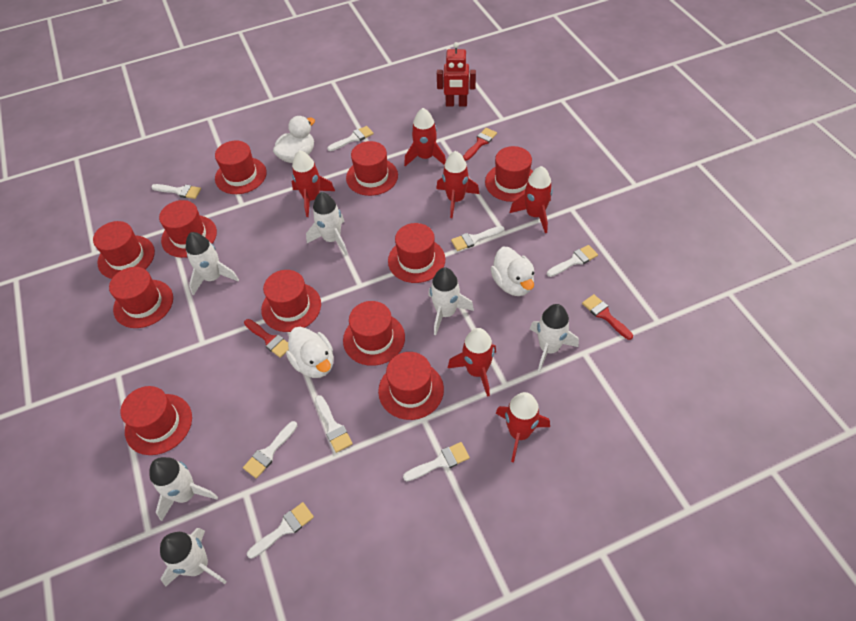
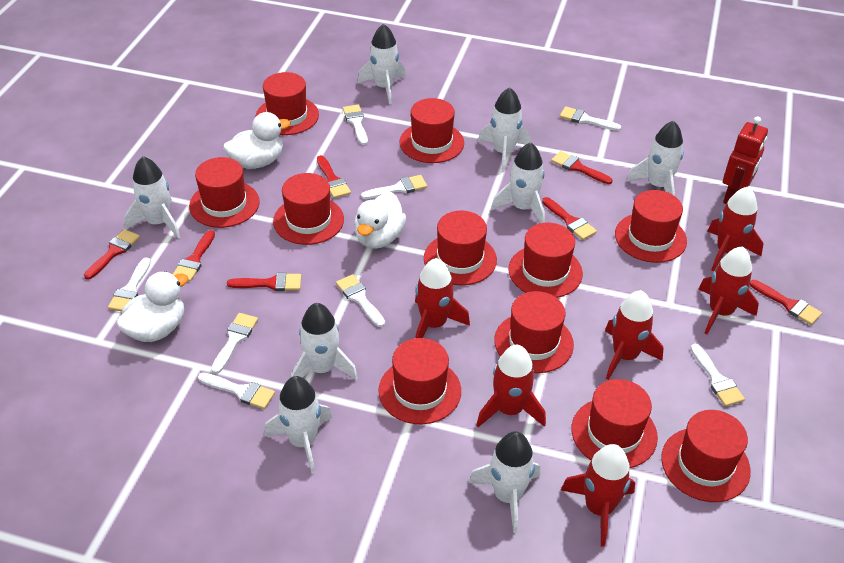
red brush: [244,319,289,358] [463,128,497,161] [582,294,633,340] = 3 -> [84,229,140,280] [172,230,215,281] [227,273,301,291] [317,155,351,198] [542,197,597,240] [551,151,613,184] [750,280,822,325] = 7
white rocket: [150,457,218,521] [160,528,227,587] [186,232,239,296] [306,192,348,255] [428,267,474,335] [530,304,579,372] = 6 -> [124,156,181,239] [264,376,332,474] [291,303,358,380] [358,24,406,104] [468,431,540,533] [478,87,530,172] [491,142,545,223] [627,121,684,195] = 8

